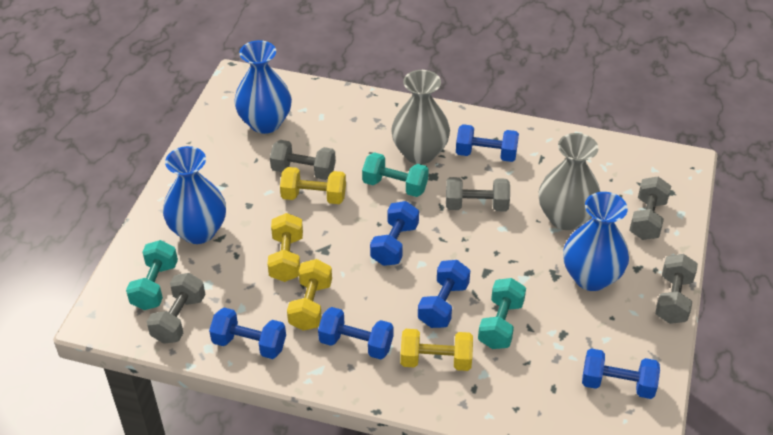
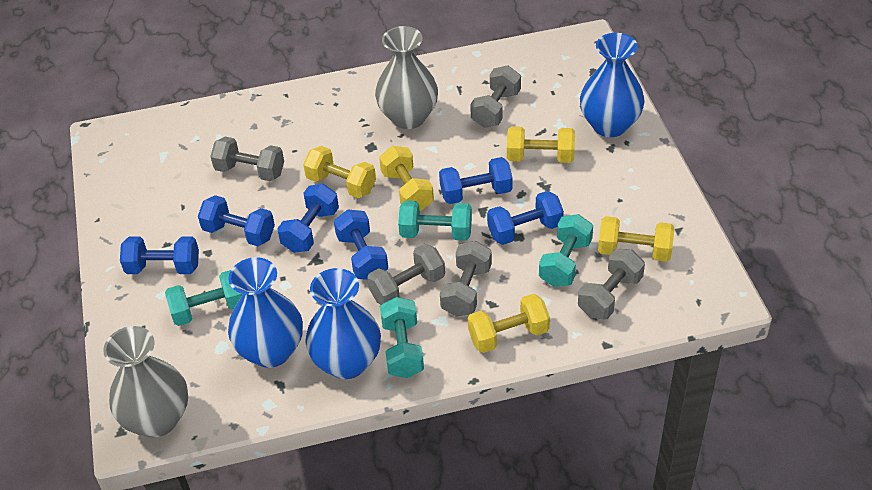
turquoise dumbbell: [126,240,178,310] [362,152,429,197] [478,278,526,349] = 3 -> [165,270,243,326] [380,297,424,378] [398,201,472,241] [539,214,593,287] = 4
yellow dumbbell: [268,213,303,282] [280,167,346,204] [287,259,332,331] [400,329,473,371] = 4 -> [303,146,376,198] [379,146,434,211] [468,294,550,353] [507,126,575,163] [598,216,674,262] = 5

